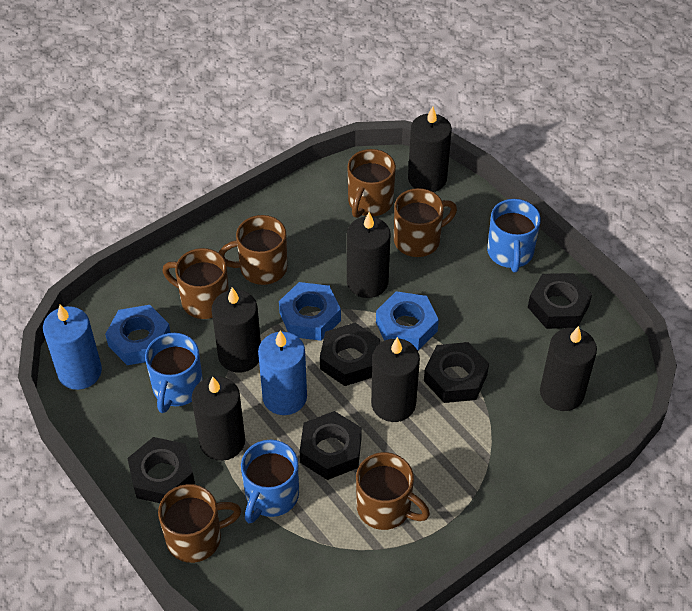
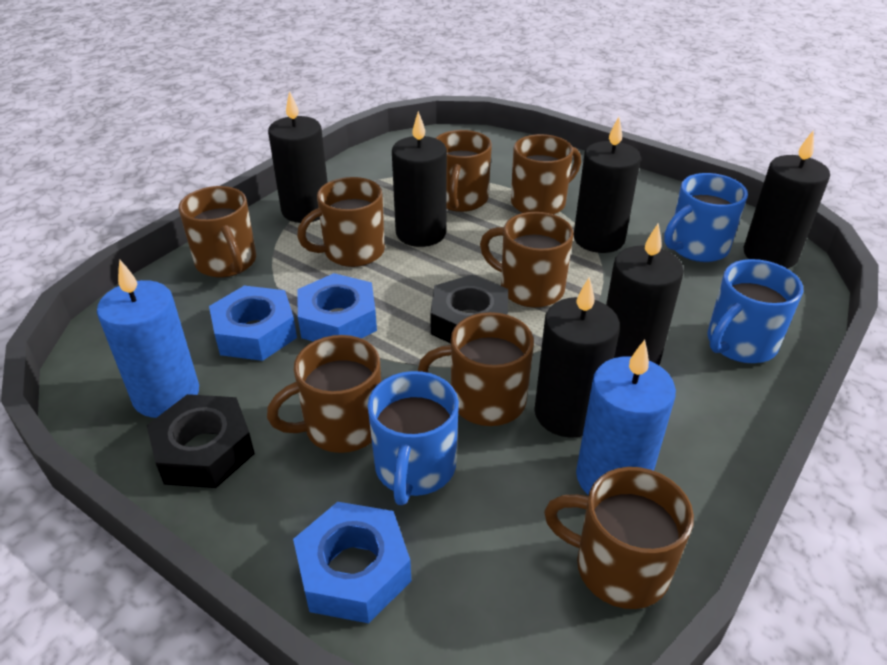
black nut: [127,437,195,503] [300,411,362,480] [320,323,380,386] [424,342,489,403] [528,273,592,329] = 5 -> [147,394,255,488] [430,275,508,343] = 2
brown mug: [158,484,241,563] [162,248,229,319] [219,215,287,285] [348,149,396,218] [356,452,430,530] [394,188,457,257] = 6 -> [178,186,256,278] [267,335,381,453] [297,177,385,267] [418,312,534,426] [436,130,492,212] [480,212,574,308] [511,134,581,214] [544,467,694,609] = 8

